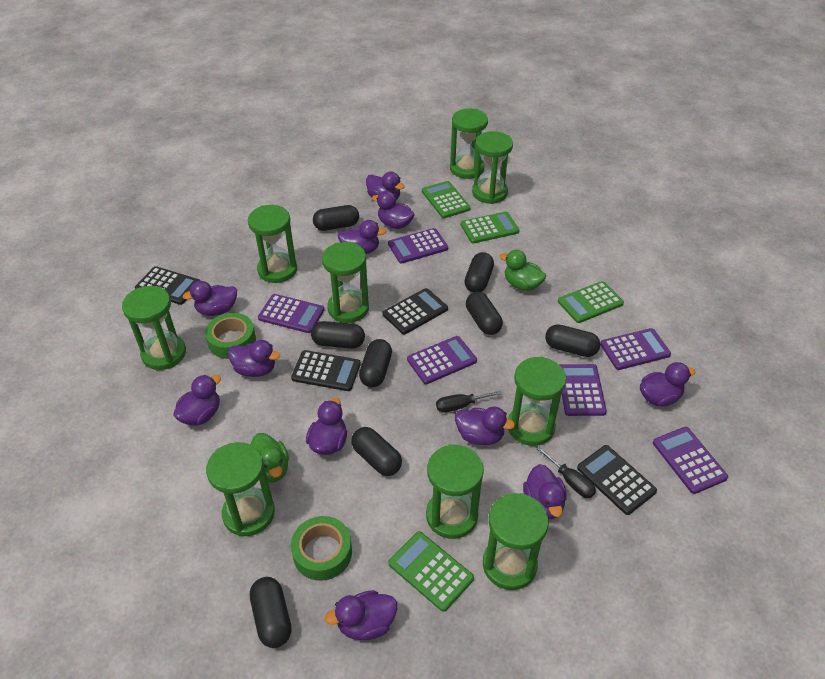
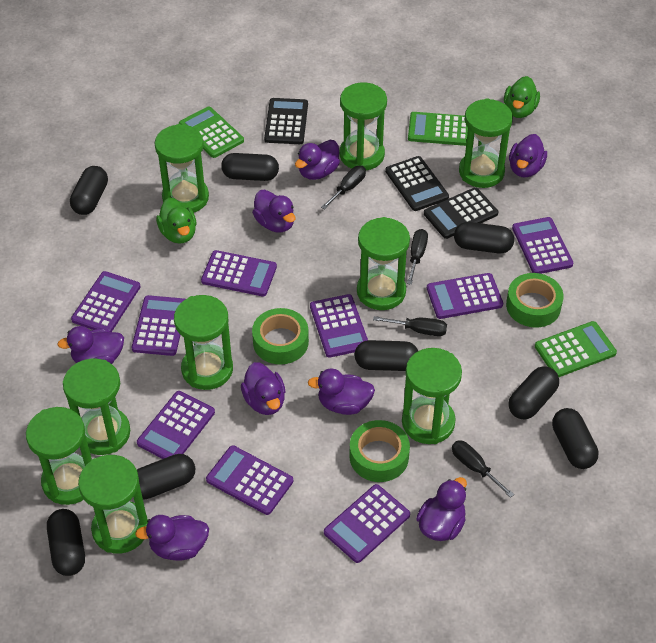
black calculator: [135,266,200,305] [291,350,361,391] [383,288,448,335] [577,445,657,515] = 4 -> [264,98,308,144] [385,156,449,211] [424,188,498,239] = 3
black screwdriver: [436,390,502,413] [536,446,596,498] = 2 -> [321,166,366,210] [373,316,447,336] [407,229,428,285] [452,440,514,498] = 4
green calculator: [388,531,474,612] [422,181,471,218] [461,212,519,243] [558,281,624,323] = 4 -> [179,106,244,158] [408,112,468,146] [535,321,617,377] = 3
green tape: [205,313,256,359] [291,516,352,581] = 2 -> [252,308,309,365] [349,420,410,482] [506,273,564,328] = 3
purple calculator: [258,294,324,333] [388,228,448,263] [407,336,477,384] [559,364,607,416] [600,328,671,370] [653,427,728,494] = 6 -> [71,271,141,332] [132,295,185,356] [137,391,215,459] [201,250,277,297] [206,445,293,515] [310,294,368,358] [324,484,410,563] [427,273,503,319] [512,217,573,274] = 9
purple duck: [173,375,221,426] [183,281,237,316] [228,340,280,377] [306,398,347,455] [325,590,397,640] [338,220,386,254] [366,172,405,200] [372,191,415,229] [455,406,515,445] [523,464,567,519] [640,362,696,407] = 11 -> [57,326,124,364] [135,515,209,561] [241,362,285,415] [252,190,295,232] [295,140,340,180] [308,368,375,415] [416,477,467,541] [509,134,547,178] = 8

